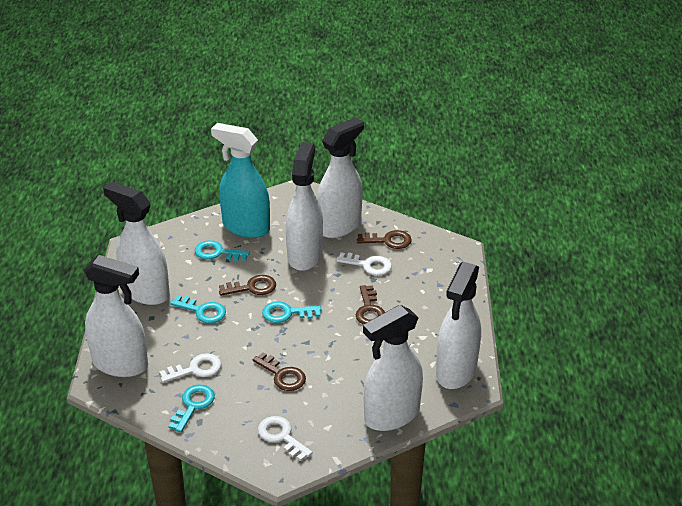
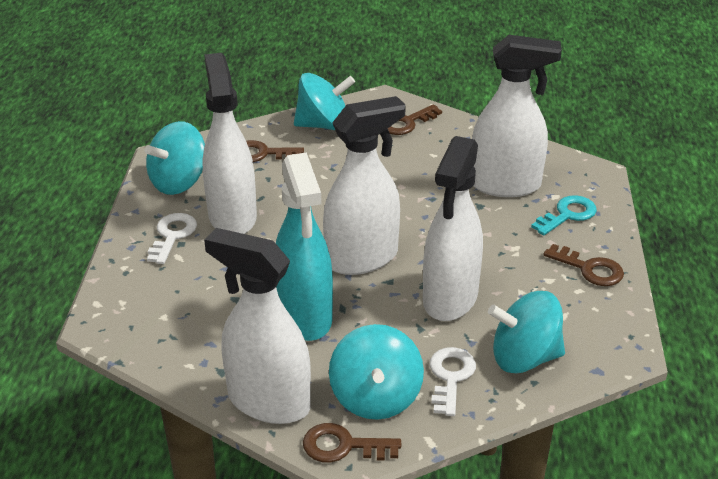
turquoise key: [169,384,215,433] [170,295,226,323] [195,240,250,261] [262,301,321,323] = 4 -> [531,195,597,235] = 1
turquoise spinning top: none = 0 -> [145,121,205,195] [294,73,355,130] [329,324,424,420] [488,291,565,373] = 4
white key: [159,353,221,383] [258,416,313,461] [336,252,392,276] = 3 -> [147,213,197,264] [429,347,476,416] = 2
white spray bottle: [83,255,148,377] [103,182,170,305] [286,142,323,271] [317,117,364,238] [363,305,423,431] [436,262,481,389] = 6 -> [202,53,257,234] [204,228,311,424] [323,96,406,275] [423,136,483,321] [472,35,562,197] = 5

